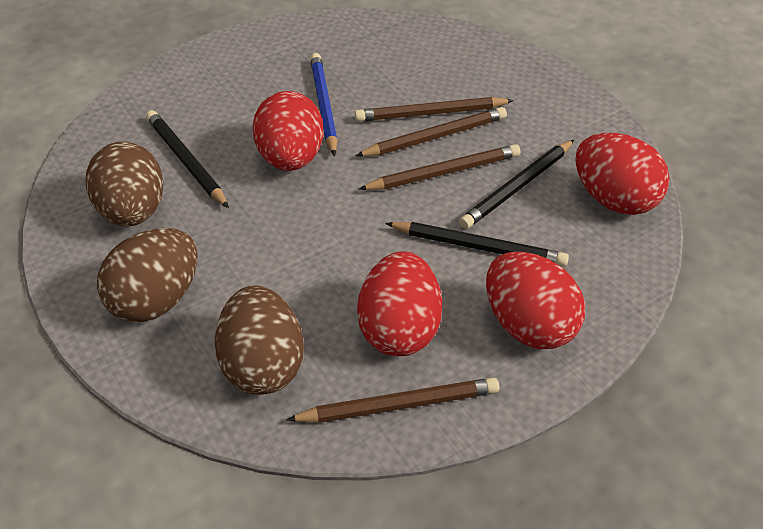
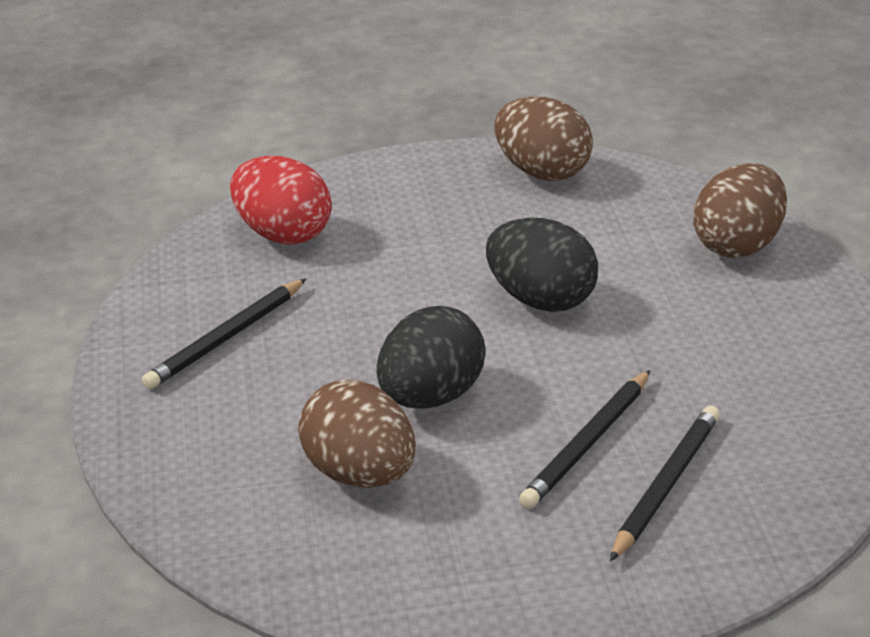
black egg: none = 0 -> [377,306,486,408] [486,218,598,312] = 2
blue pencil: [310,53,337,156] = 1 -> none = 0
brown pencil: [286,377,499,423] [355,97,514,122] [356,107,507,156] [359,144,520,190] = 4 -> none = 0
red egg: [253,91,324,171] [357,251,442,356] [486,251,585,349] [575,133,670,215] = 4 -> [230,156,332,245] = 1

